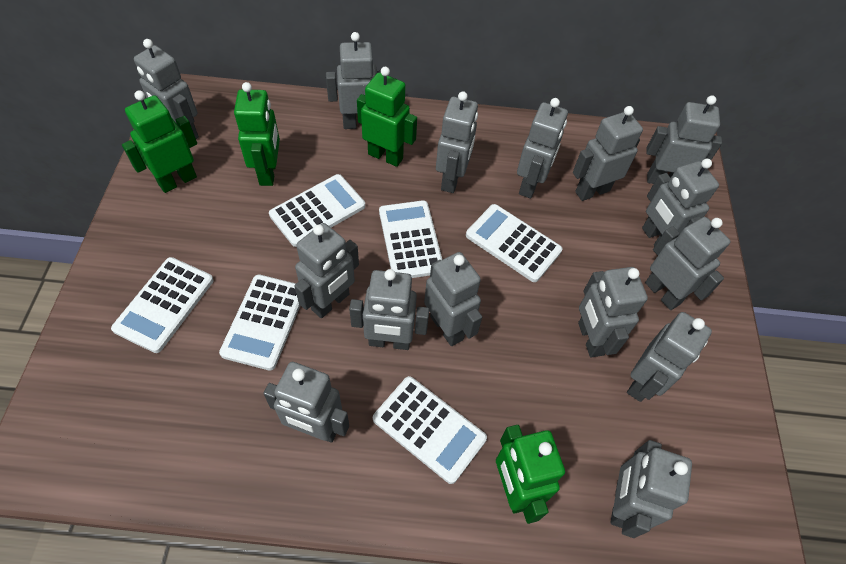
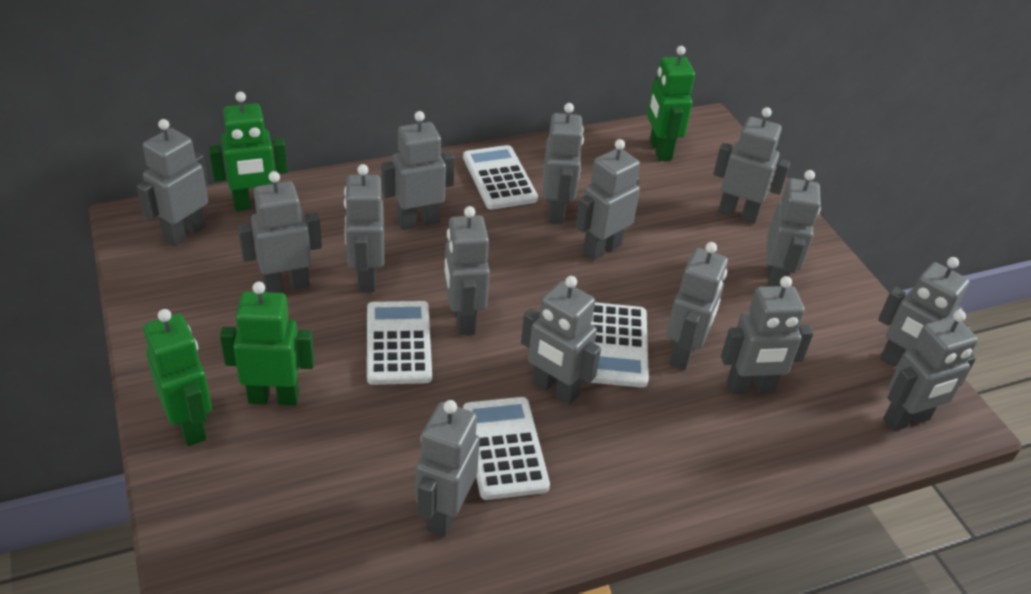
white calculator: [111,257,214,353] [219,274,301,371] [269,174,365,247] [373,376,487,484] [379,200,442,278] [466,204,562,282] = 6 -> [367,301,432,385] [463,145,538,210] [463,397,550,500] [590,302,649,388] = 4

